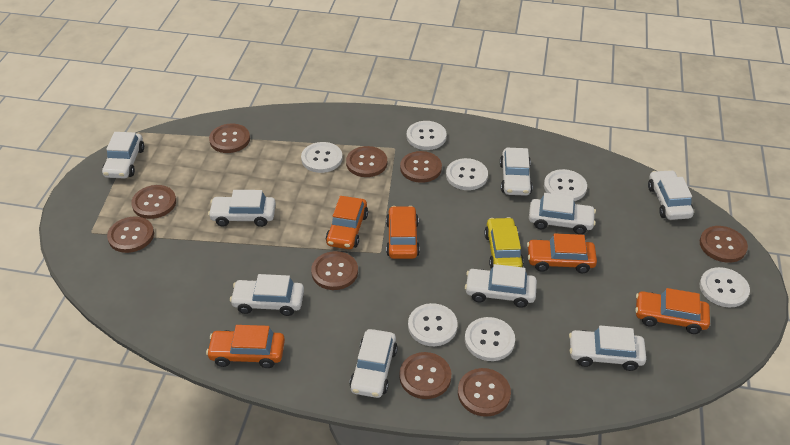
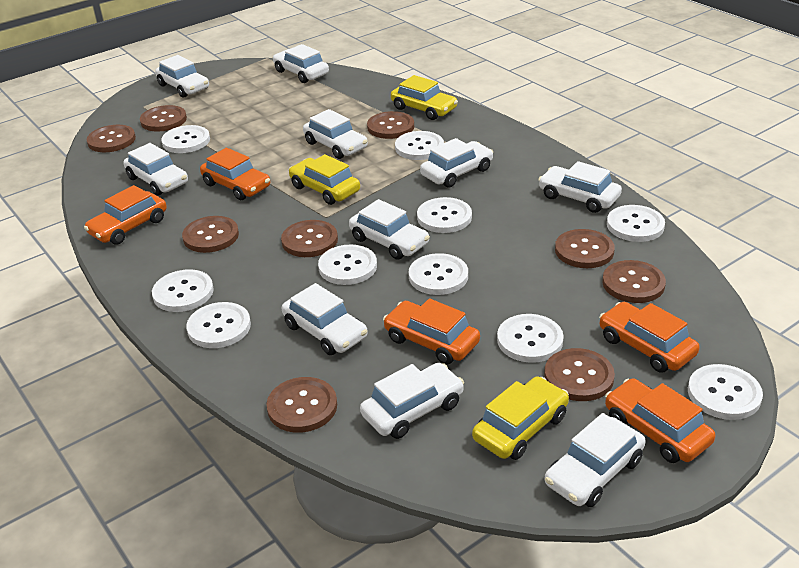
white button: [301,142,343,173] [407,121,447,150] [408,303,457,346] [446,158,488,190] [465,317,515,361] [544,169,587,201] [699,267,750,307] = 7 -> [152,269,214,312] [161,125,210,153] [186,302,251,348] [318,245,377,285] [395,131,444,160] [409,253,468,295] [417,197,472,233] [497,314,564,363] [607,205,665,242] [688,364,763,420] = 10
white car: [102,132,144,178] [208,190,276,227] [230,274,304,316] [349,329,398,398] [465,264,537,308] [500,148,533,196] [529,193,596,235] [569,326,646,371] [648,170,694,220] = 9 -> [124,143,188,196] [155,55,209,98] [273,44,329,83] [282,283,368,355] [303,109,368,159] [349,199,430,260] [360,363,464,439] [420,138,493,188] [538,161,622,213] [545,413,646,507] = 10
yellow car: [484,217,524,269] = 1 -> [289,154,360,205] [391,75,458,120] [472,376,569,460] = 3

